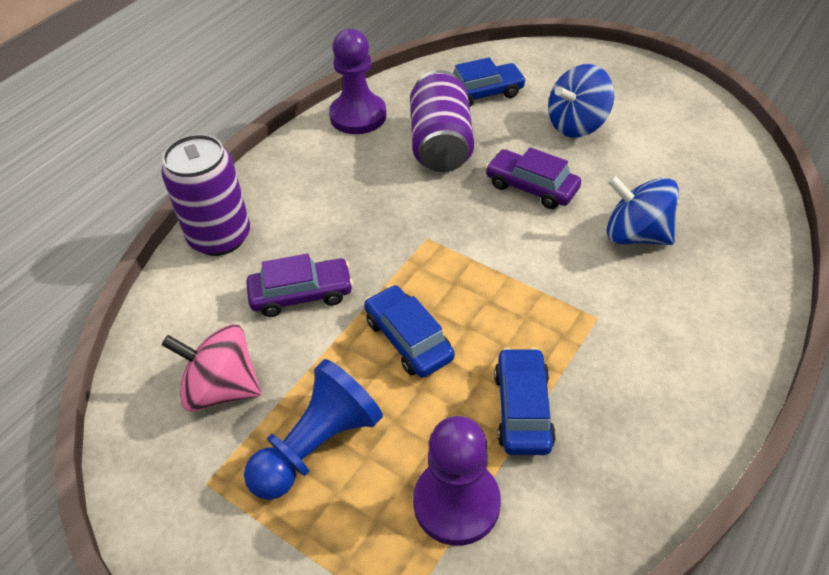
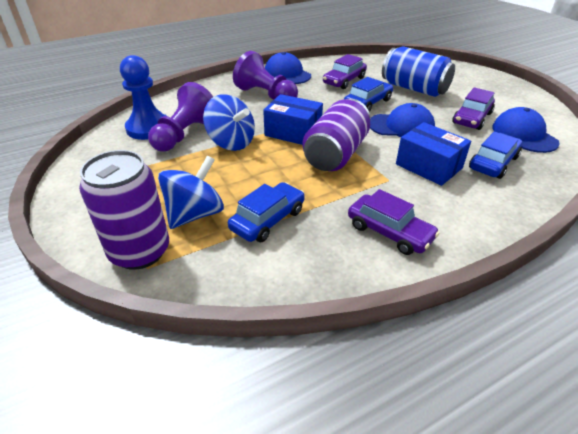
blue box: none = 0 -> [263,94,323,145] [396,122,471,186] = 2
blue can: none = 0 -> [382,46,455,97] = 1
blue cap: none = 0 -> [265,52,311,84] [370,103,435,137] [492,107,560,153] = 3
pink spinning top: [162,324,261,411] = 1 -> none = 0
purple car: [246,254,353,317] [485,147,581,209] = 2 -> [323,54,367,89] [348,189,440,255] [452,87,495,130] = 3

